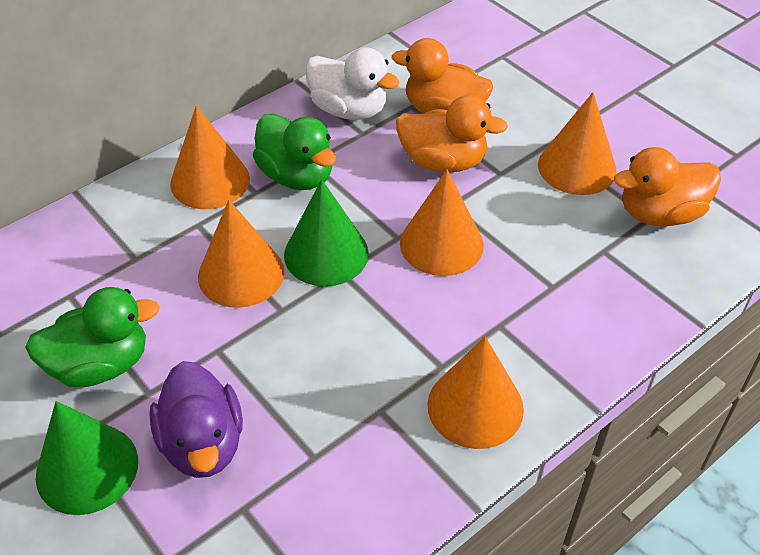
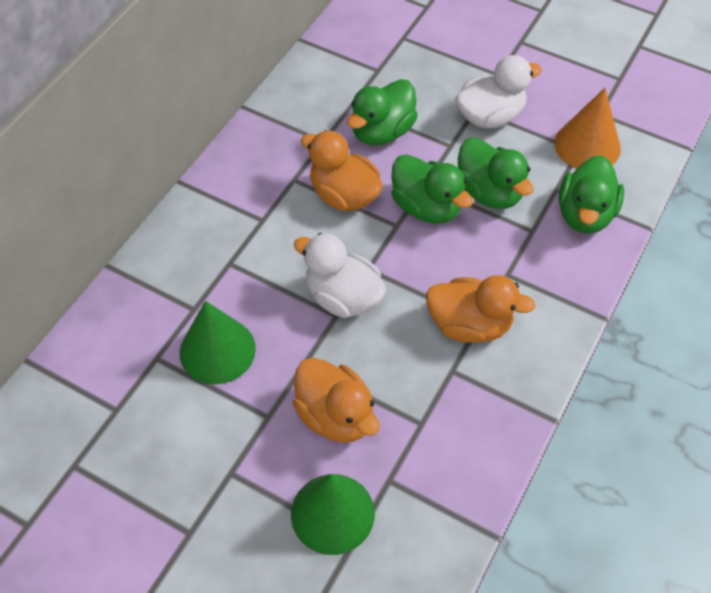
green duck: [25,287,160,387] [253,113,336,190] = 2 -> [347,79,418,146] [391,154,473,224] [458,137,534,209] [559,155,624,234] = 4
orange cone: [170,106,250,209] [198,200,284,308] [400,169,484,276] [427,336,524,449] [538,92,616,195] = 5 -> [554,88,621,168] = 1
purple duck: [149,361,243,478] = 1 -> none = 0
white duck: [305,47,399,120] = 1 -> [294,233,386,318] [455,55,542,128] = 2

